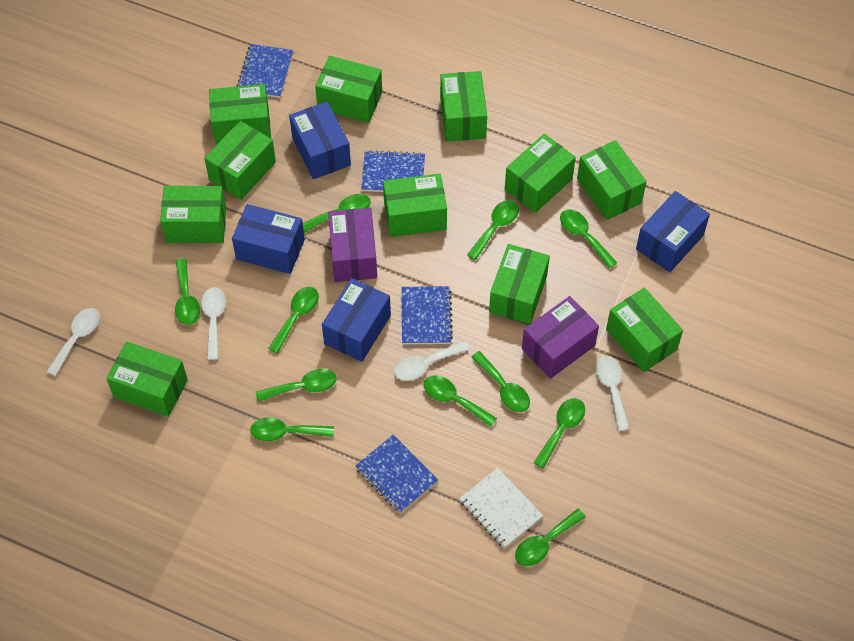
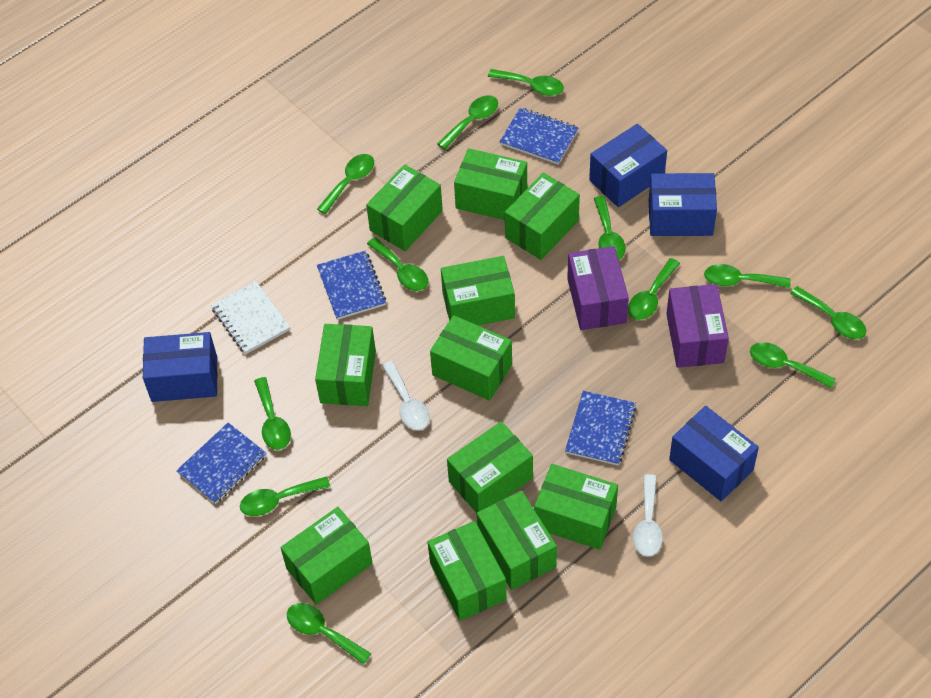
green spoon: [175,259,200,325] [250,417,334,441] [256,369,337,402] [268,287,319,354] [303,194,371,233] [424,376,497,427] [467,200,519,260] [471,351,530,412] [515,509,586,566] [534,398,585,469] [560,210,617,269] = 11 -> [240,476,330,516] [254,377,291,450] [287,603,371,664] [317,154,374,214] [367,237,428,291] [437,95,498,149] [488,69,564,96] [594,196,626,260] [628,258,680,320] [704,264,791,288] [750,342,836,388] [790,286,866,339] = 12
white spoon: [46,308,100,376] [201,287,226,360] [394,341,470,381] [596,356,630,431] = 4 -> [382,361,430,430] [633,474,663,557] = 2

